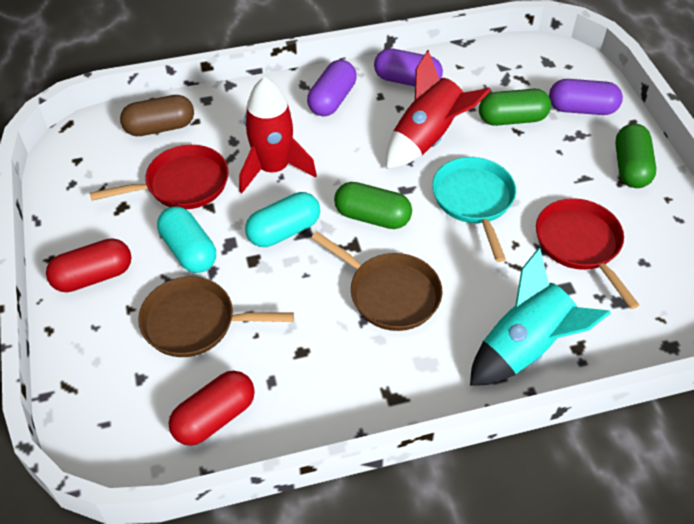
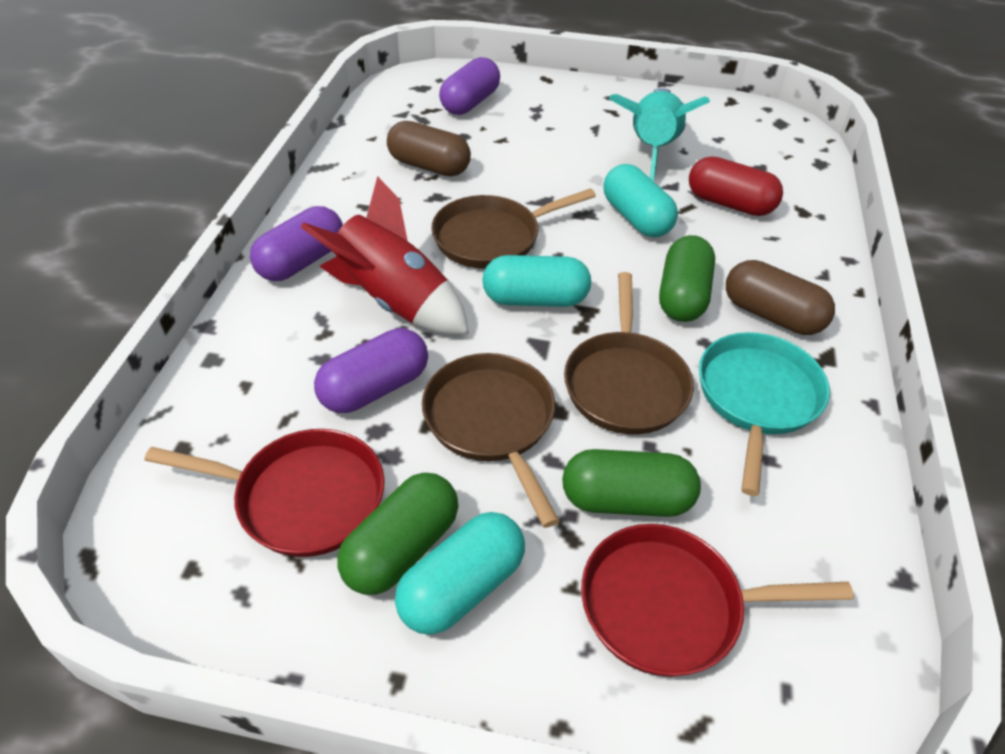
brown capsule: [120,95,194,136] = 1 -> [387,121,471,176] [726,260,835,335] = 2
brown pan: [138,277,294,357] [311,232,442,331] = 2 -> [422,353,559,528] [431,188,596,269] [564,272,694,434] = 3
red capsule: [46,238,131,292] [168,370,255,446] = 2 -> [689,156,783,216] = 1
red rocket: [239,77,317,193] [386,50,491,169] = 2 -> [301,176,469,334] = 1
turquoise capsule: [157,206,216,273] [245,192,320,247] = 2 -> [395,512,525,635] [482,255,591,307] [603,164,678,237] = 3

